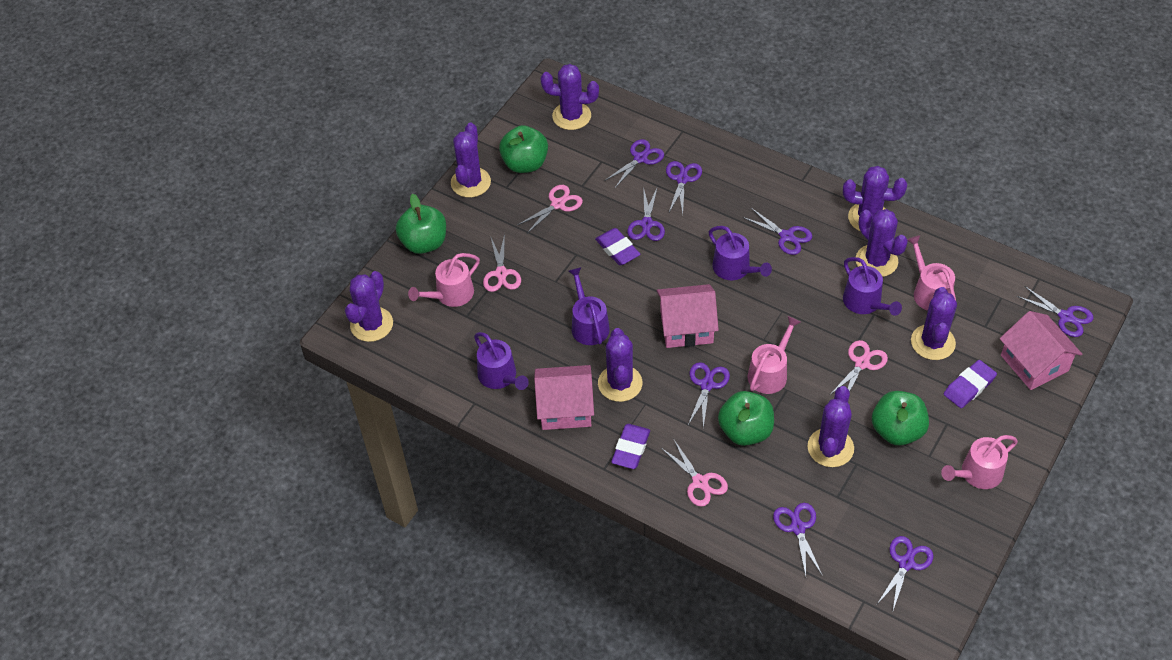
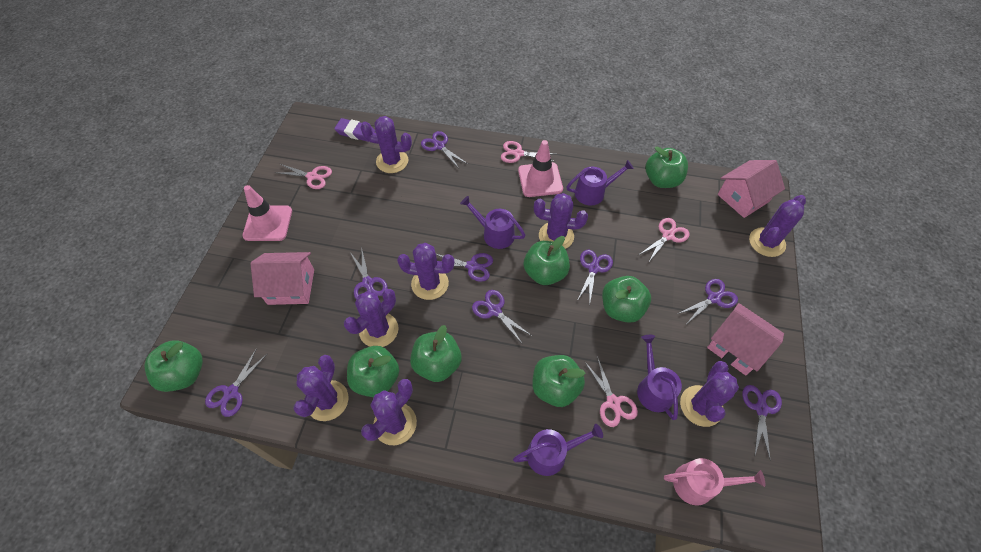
green apple: [396,194,446,254] [499,125,548,173] [718,391,774,446] [872,391,929,446] = 4 -> [144,340,203,392] [347,346,399,397] [410,325,462,382] [524,236,570,285] [532,355,586,407] [602,276,651,323] [646,146,688,188] = 7
pink traffic cone: none = 0 -> [242,185,292,241] [518,140,563,197] = 2
pink watering can: [408,253,480,307] [748,316,801,394] [907,235,956,311] [941,435,1018,489] = 4 -> [664,458,765,506] = 1
purple eraser: [595,228,640,265] [611,424,650,469] [944,360,997,408] = 3 -> [334,118,375,142] = 1

